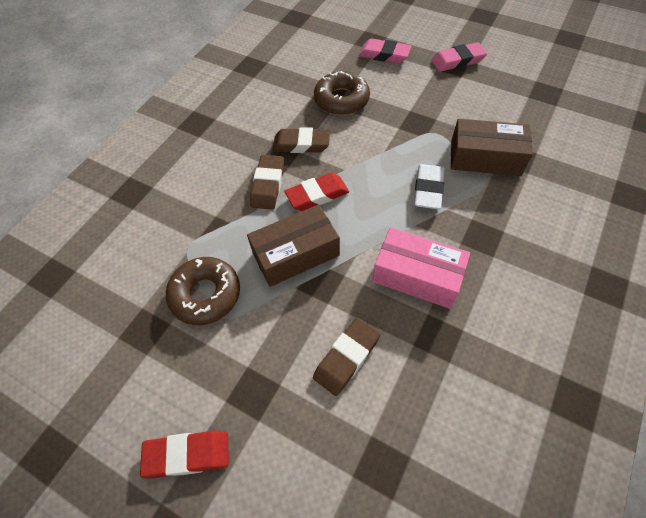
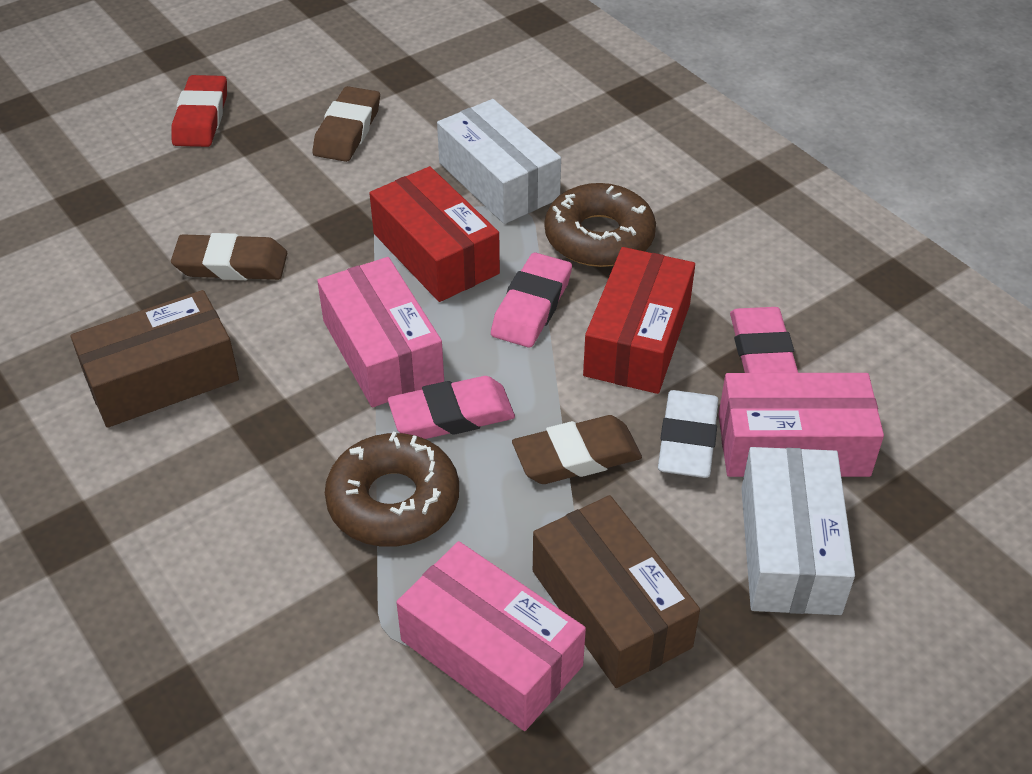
pink box: [373,227,470,309] = 1 -> [317,257,444,407] [396,541,586,731] [718,373,884,477] = 3
pink eraser: [359,38,412,63] [431,42,487,72] = 2 -> [388,376,515,439] [491,252,572,348] [730,307,798,373] = 3
red box: none = 0 -> [369,166,500,302] [583,247,695,394] = 2
red eraser: [140,430,229,478] [284,172,349,211] = 2 -> [171,75,227,147] = 1
white box: none = 0 -> [437,99,561,224] [741,447,855,615] = 2

